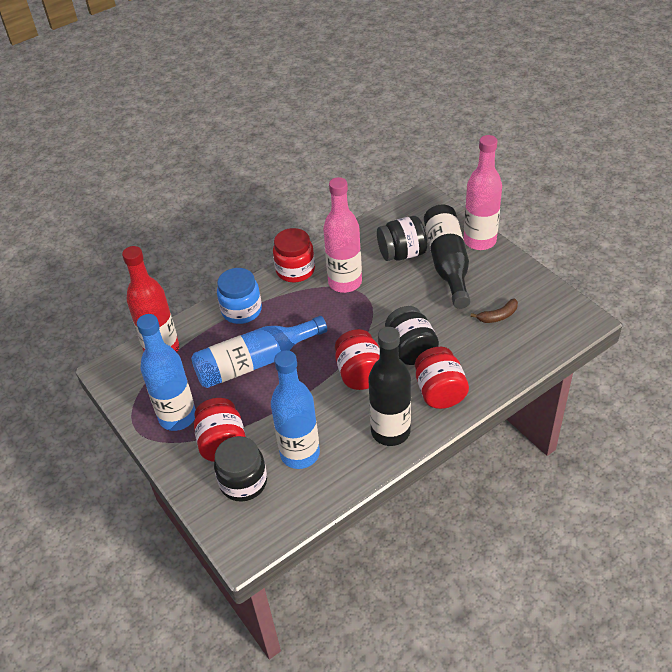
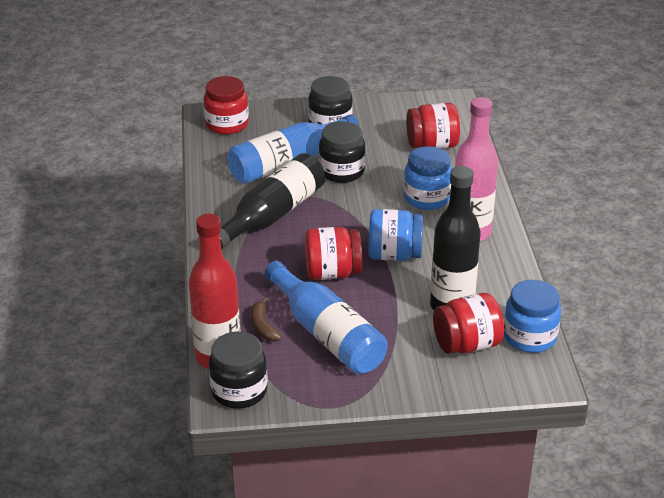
blue bottle: [137,314,196,431] [191,316,327,388] [271,350,320,469] = 3 -> [227,114,359,184] [265,261,388,374] = 2
blue jar: [217,268,262,324] = 1 -> [369,209,423,261] [404,146,452,210] [504,280,561,353] = 3
pink bottle: [323,177,362,293] [463,135,502,250] = 2 -> [455,97,498,241] = 1

